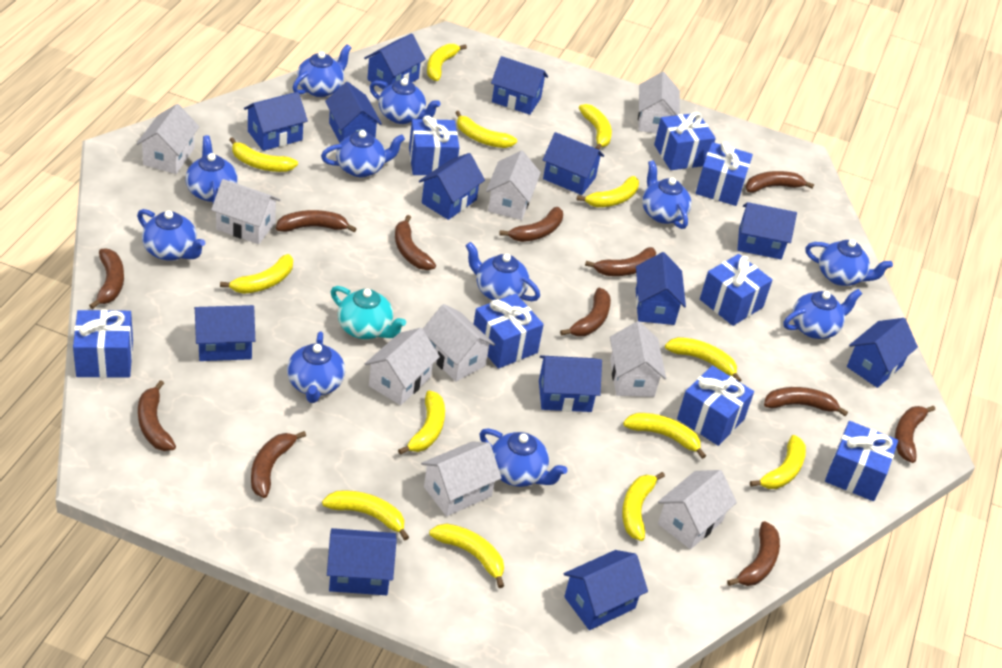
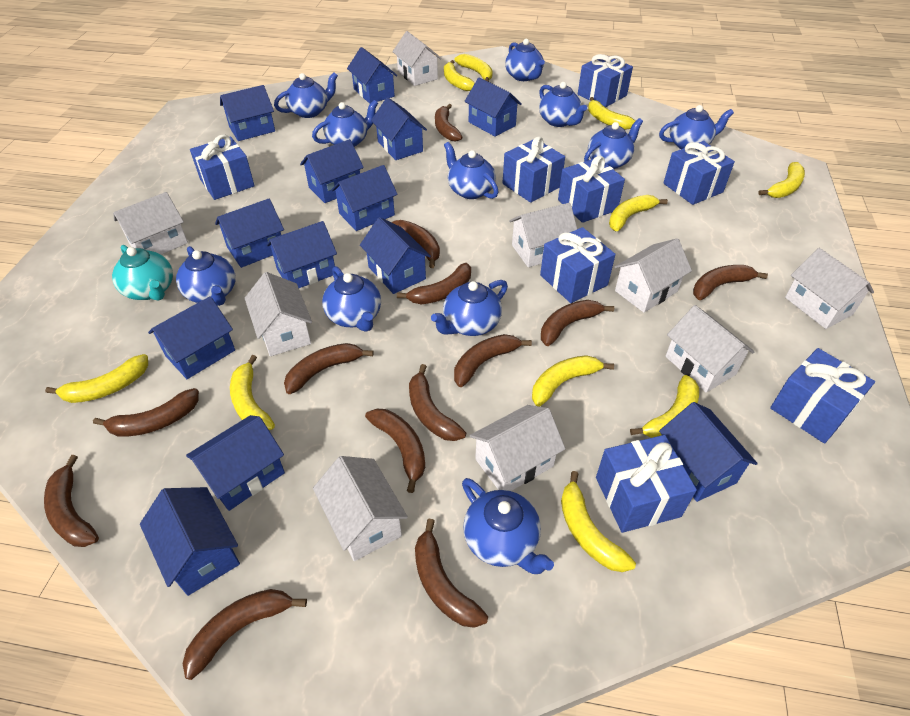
brown banana: [89,248,124,309] [138,380,176,451] [251,431,306,498] [276,210,356,232] [395,215,436,270] [499,207,563,242] [560,288,611,336] [585,247,656,276] [727,521,780,586] [746,171,814,193] [764,387,848,416] [895,406,935,463] = 12 -> [44,455,99,547] [93,388,199,437] [183,589,307,680] [284,343,374,394] [365,409,425,493] [391,220,440,268] [397,263,471,304] [409,364,466,441] [415,519,488,628] [435,104,462,142] [454,334,532,387] [541,300,614,346] [693,265,768,300] = 13
yellow banana: [220,254,293,294] [229,137,298,172] [322,490,409,540] [398,390,445,455] [427,44,467,81] [429,524,504,588] [455,111,517,148] [577,176,639,207] [579,104,612,150] [622,472,665,541] [623,413,706,459] [665,337,741,382] [750,435,806,489] = 13 -> [45,354,148,403] [230,355,275,430] [444,60,475,91] [455,54,493,82] [532,355,614,407] [561,471,636,572] [588,97,635,130] [609,195,668,231] [630,375,699,438] [758,162,805,198] = 10

